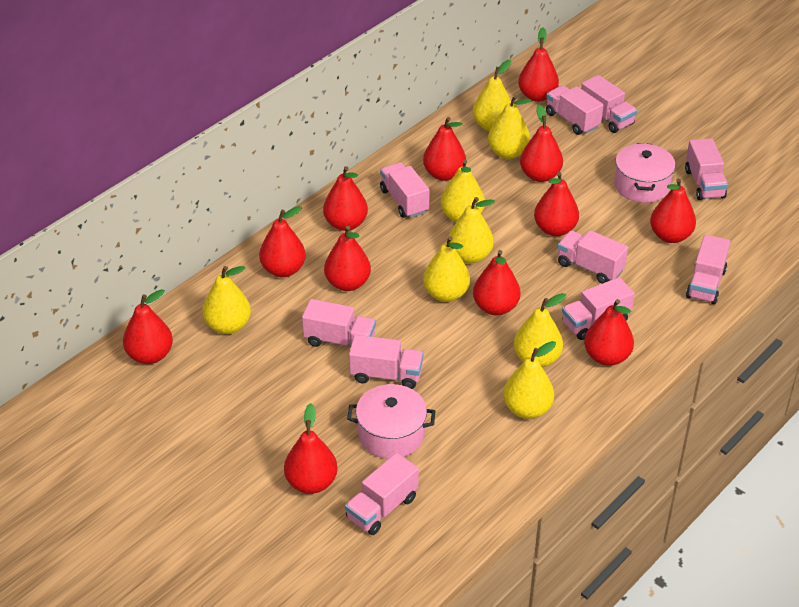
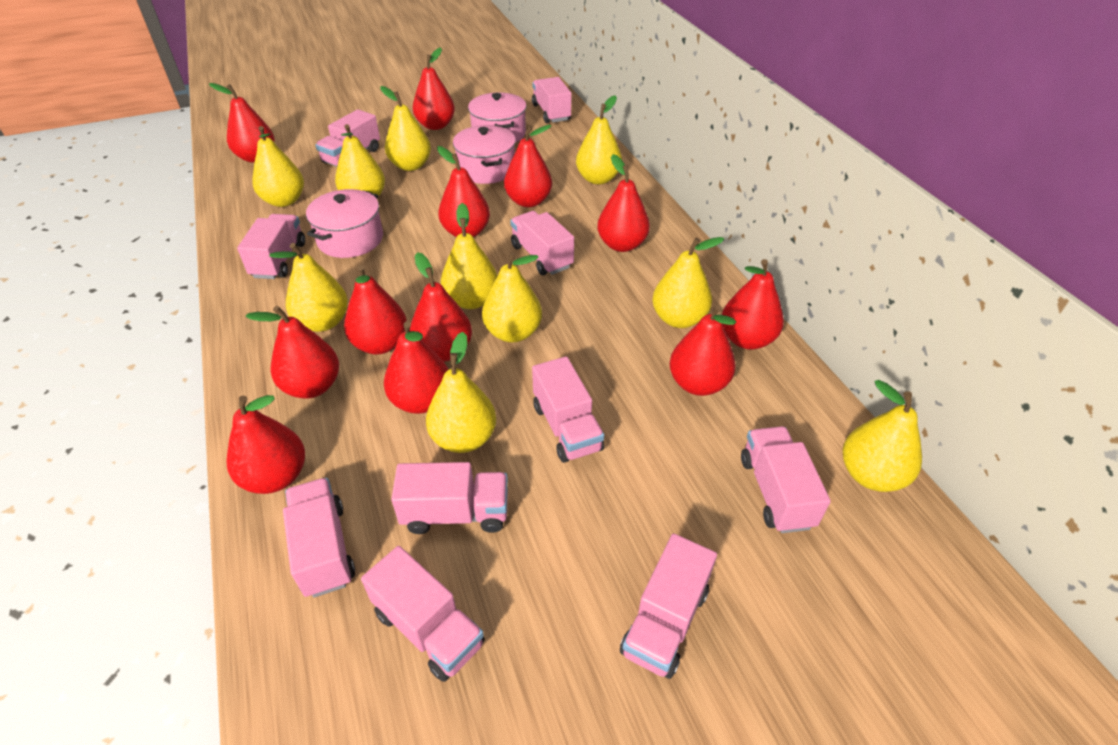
pink pot: [347,384,435,459] [614,143,676,203] = 2 -> [306,189,383,258] [453,125,516,184] [468,92,526,142] = 3
yellow pear: [202,266,251,334] [423,236,470,302] [441,160,485,222] [449,197,495,263] [473,60,511,131] [488,95,531,159] [503,341,556,419] [514,293,566,367] = 8 -> [253,126,304,207] [269,243,348,332] [335,124,385,195] [380,86,431,171] [426,332,496,453] [441,203,498,309] [482,252,542,342] [576,95,622,185] [652,237,724,328] [843,380,922,492] = 10

